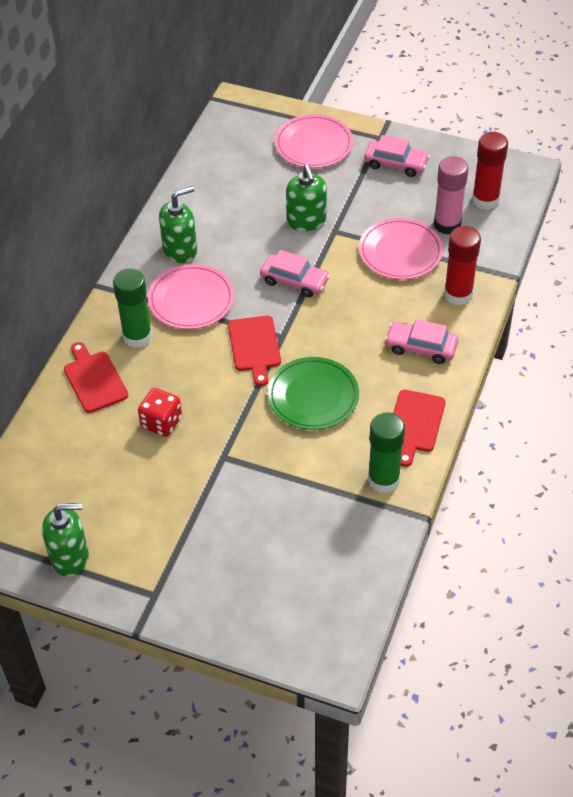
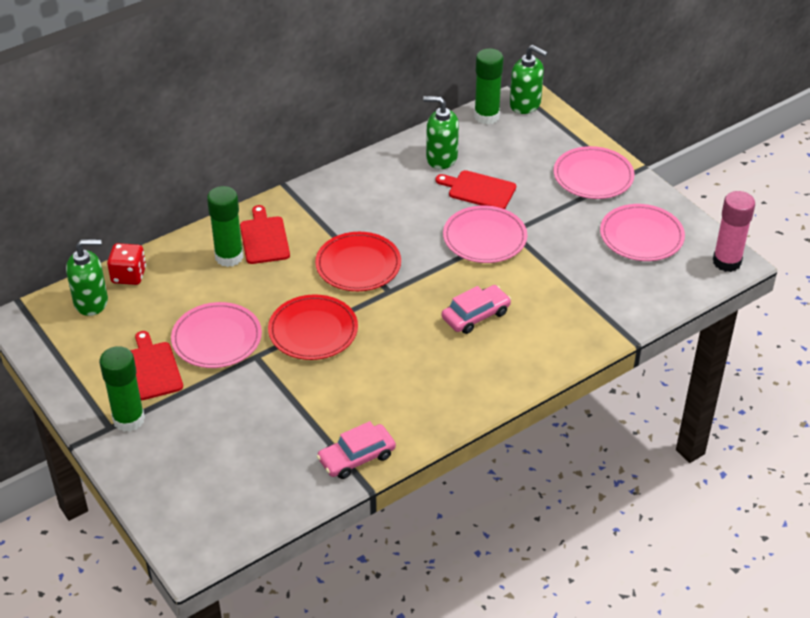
green glue stick: [113,269,152,348] [368,412,405,493] = 2 -> [99,346,145,432] [207,186,243,267] [474,48,504,125] = 3
green plate: [267,357,359,430] = 1 -> none = 0
pink car: [260,250,330,297] [364,135,430,177] [385,319,458,364] = 3 -> [317,421,396,479] [442,285,511,334] = 2
pink plate: [148,264,234,329] [275,114,353,168] [359,218,443,280] = 3 -> [171,302,262,368] [443,206,527,263] [554,146,635,199] [600,204,685,261] = 4
red glue stick: [444,226,481,305] [472,132,508,210] = 2 -> none = 0
red plate: none = 0 -> [268,294,358,360] [315,232,401,291] = 2

